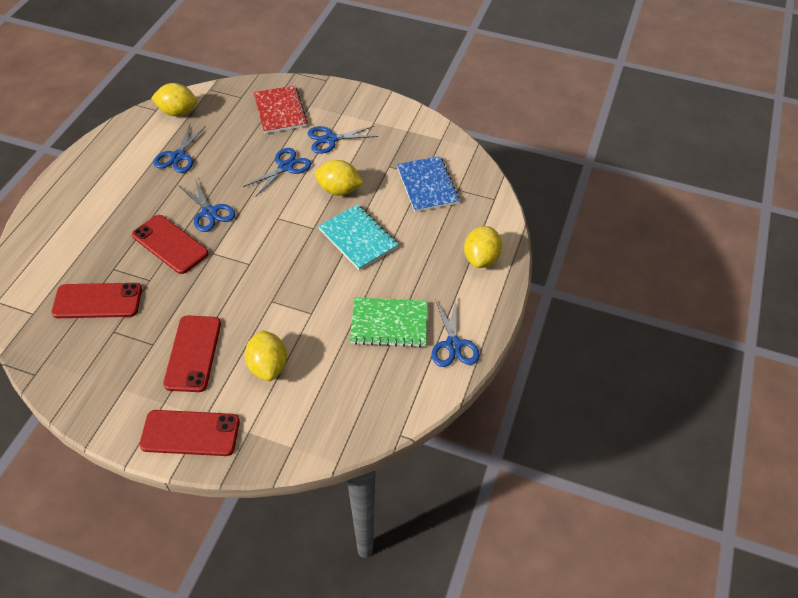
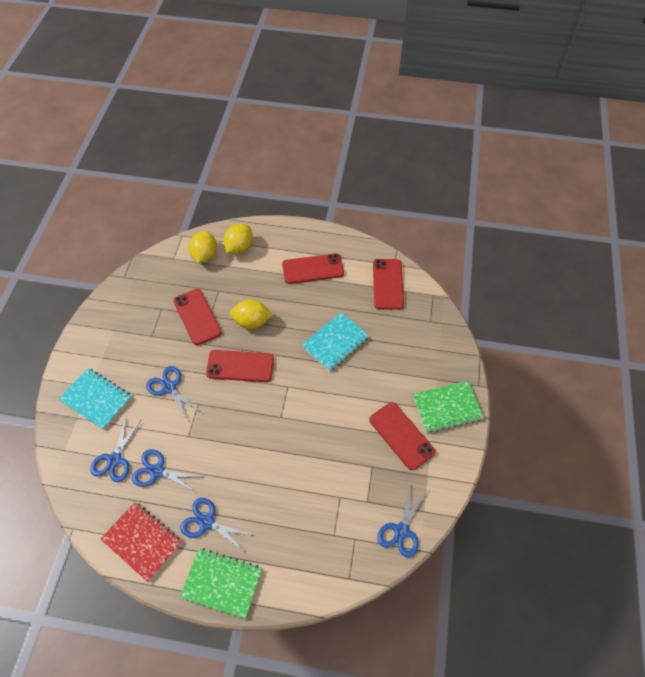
blue notebook: [397,156,460,212] = 1 -> none = 0
green notebook: [350,298,428,347] = 1 -> [180,548,262,619] [413,381,484,433] = 2
red phone: [51,283,142,318] [132,215,209,274] [139,410,240,456] [163,316,221,392] = 4 -> [173,289,222,345] [206,350,274,382] [282,253,344,284] [369,402,435,470] [373,259,404,310] = 5
turquoise notebook: [318,204,399,270] = 1 -> [59,368,132,430] [302,312,369,372] = 2
yellow lemon: [151,83,197,116] [245,330,287,381] [315,160,364,195] [464,226,502,268] = 4 -> [189,231,217,263] [223,224,253,254] [230,299,273,329] = 3

